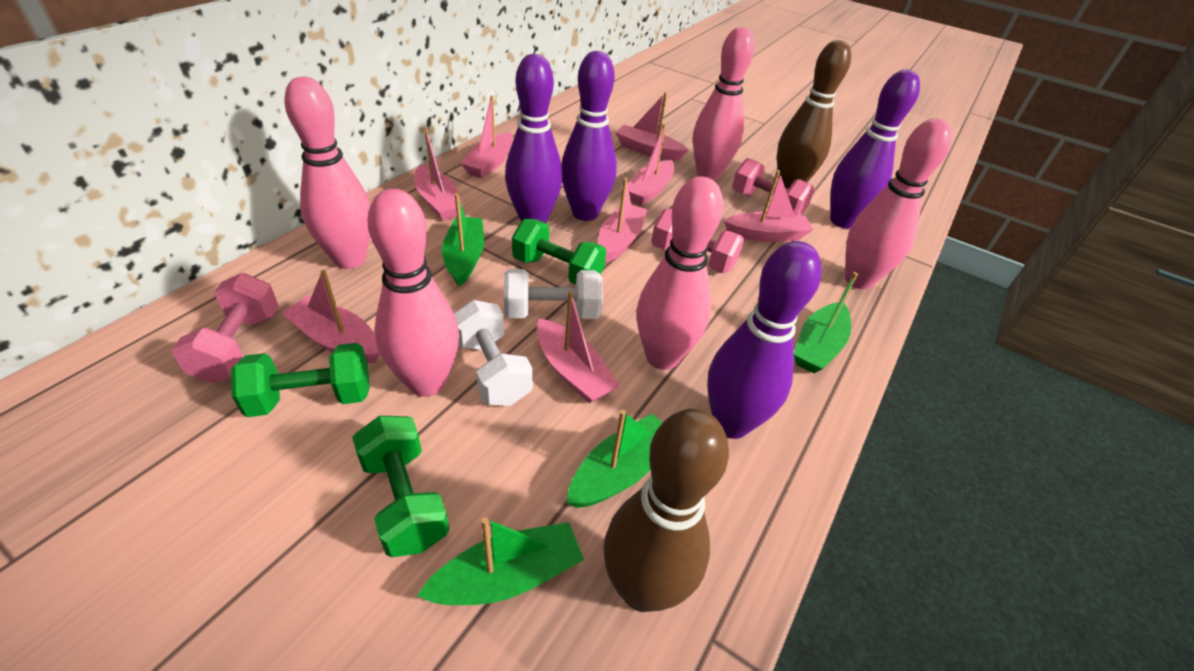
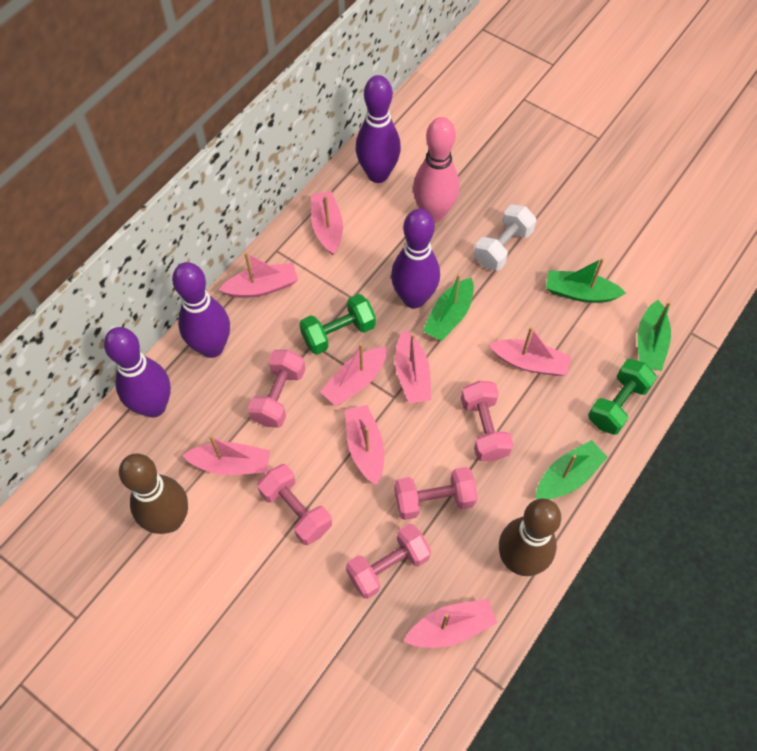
green dumbbell: [231,343,370,417] [352,416,450,557] [512,219,606,285] = 3 -> [299,294,376,355] [588,359,657,435] = 2
pink bowling pin: [285,77,371,269] [368,189,459,397] [637,176,723,370] [693,27,755,181] [845,118,952,289] = 5 -> [413,117,459,223] = 1
pink dumbbell: [172,273,279,383] [651,209,744,274] [732,158,815,215] = 3 -> [248,350,306,428] [258,464,332,545] [346,524,431,599] [394,467,478,520] [461,381,513,461] = 5
white dumbbell: [454,300,533,406] [504,269,603,319] = 2 -> [474,204,536,271] = 1

